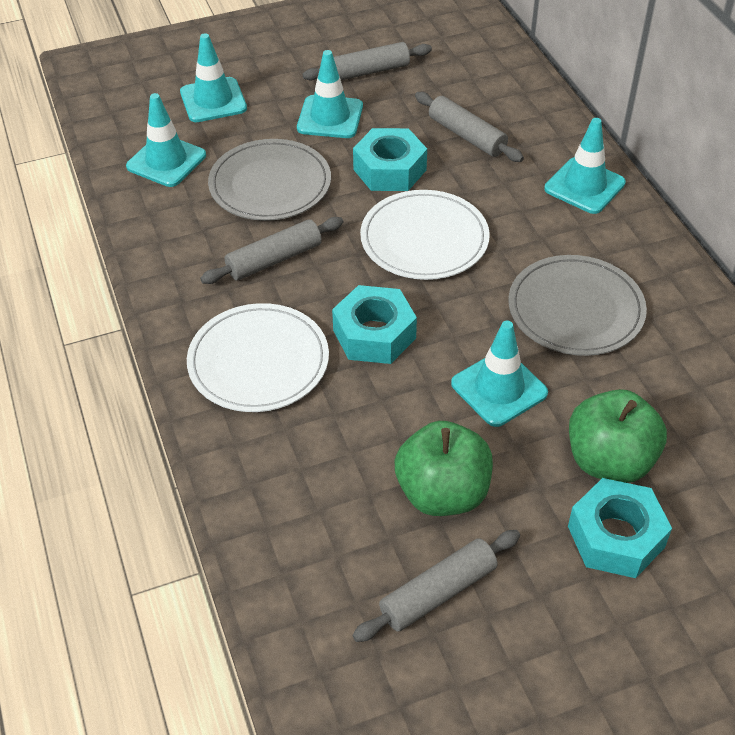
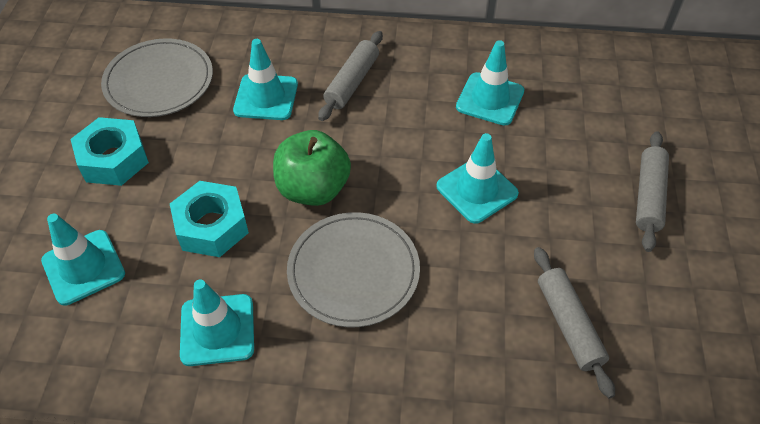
green apple: [395,421,493,516] [569,389,667,483] = 2 -> [273,130,351,206] = 1
grey rolling pin: [200,217,343,284] [303,42,432,80] [353,530,520,642] [415,92,524,162] = 4 -> [318,31,383,121] [534,247,615,398] [636,131,669,252] = 3
turquoise nut: [332,285,417,364] [353,128,427,191] [568,478,672,578] = 3 -> [71,117,149,186] [170,181,249,257] = 2
white plate: [187,303,329,412] [360,190,490,280] = 2 -> none = 0

